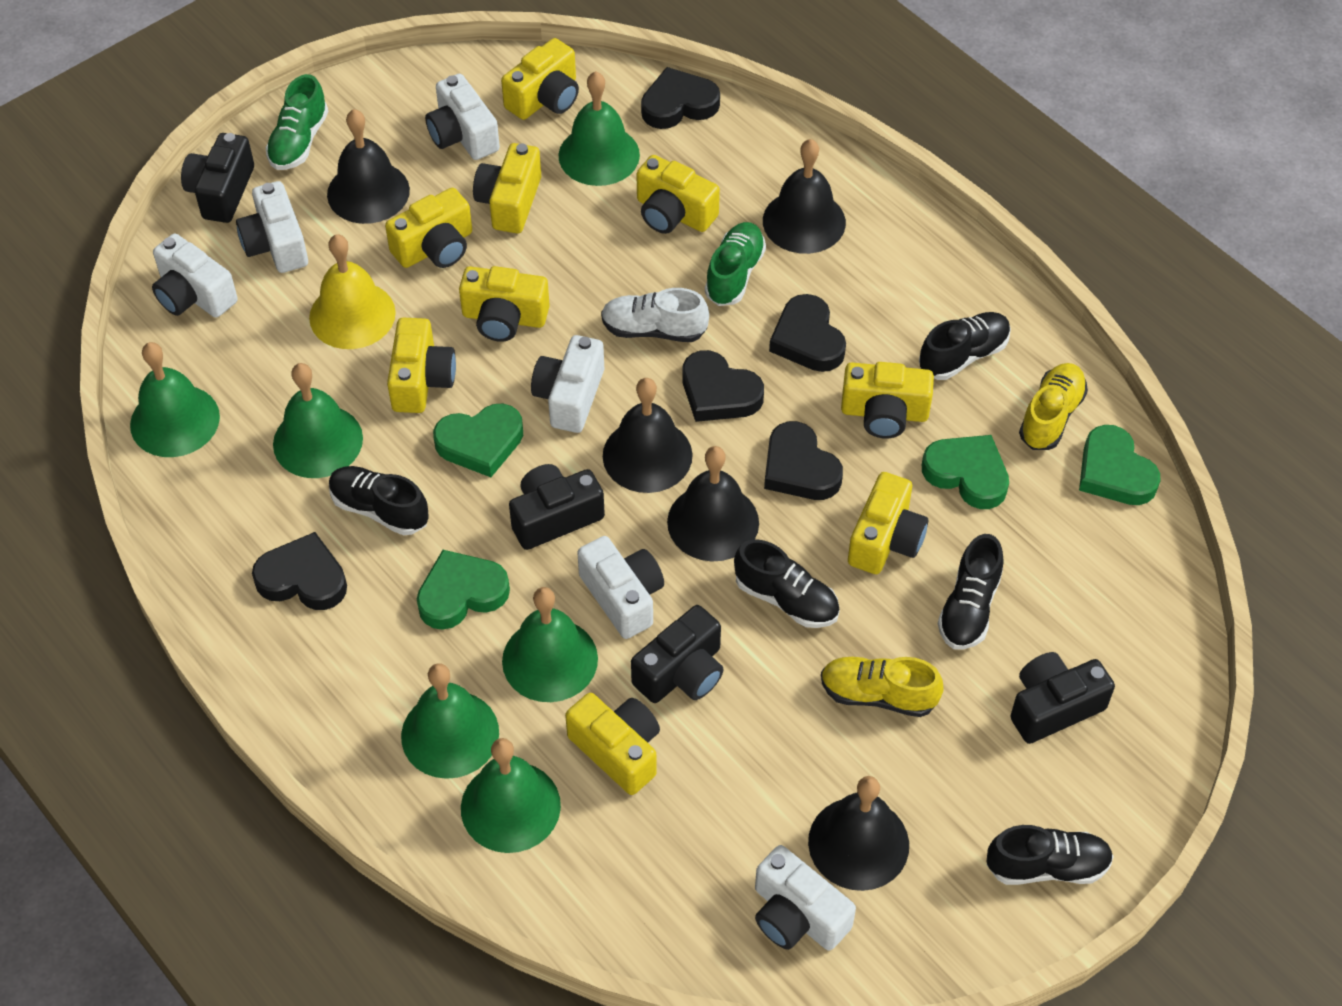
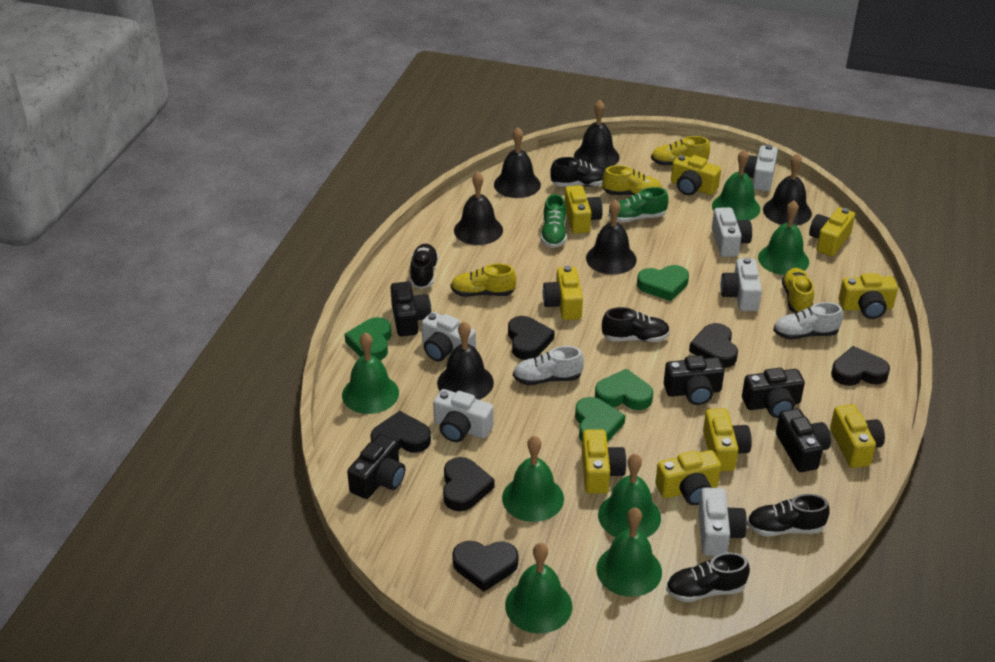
black bell: [327,109,410,224] [603,378,693,493] [667,446,759,561] [763,139,846,254] [808,776,909,891] = 5 -> [437,321,494,400] [454,172,503,245] [494,127,541,198] [574,100,620,169] [586,199,637,275] [763,153,812,226] = 6
black camera: [181,133,254,223] [509,464,605,550] [631,605,723,703] [1010,652,1115,744] = 4 -> [347,434,405,499] [390,282,431,336] [664,355,725,405] [742,368,805,418] [776,408,831,472] = 5
black heart: [252,532,347,610] [641,67,720,129] [683,350,764,422] [764,421,843,500] [769,294,846,372] = 5 -> [370,411,431,453] [443,457,494,511] [452,541,518,592] [508,316,555,360] [689,323,738,368] [831,346,890,386] = 6
green bell: [130,342,220,457] [273,363,363,478] [401,663,499,779] [461,738,561,853] [502,587,598,702] [558,71,640,186] = 6 -> [342,332,399,414] [502,435,564,522] [505,543,572,634] [596,507,662,597] [598,453,661,537] [712,149,760,220] [758,200,809,275] = 7
white shoe: [601,288,709,342] = 1 -> [513,346,584,385] [773,302,843,340] = 2
yellow bell: [309,234,396,349] = 1 -> none = 0
yellow shoe: [821,657,944,717] [1019,363,1088,450] = 2 -> [451,263,517,297] [602,165,662,195] [651,136,710,166] [782,268,814,313] = 4

